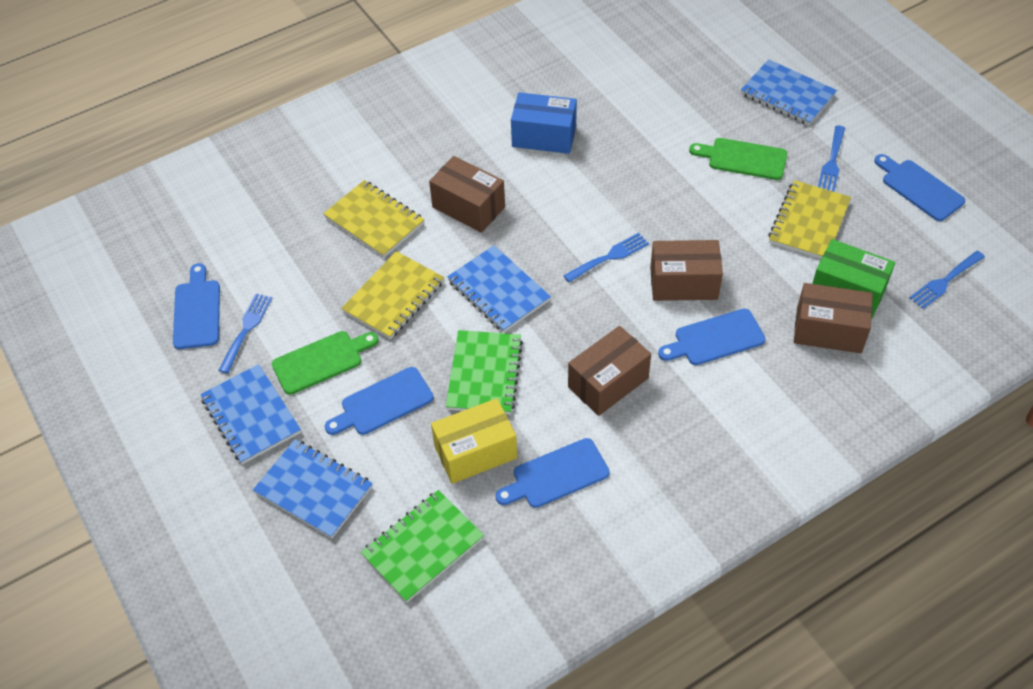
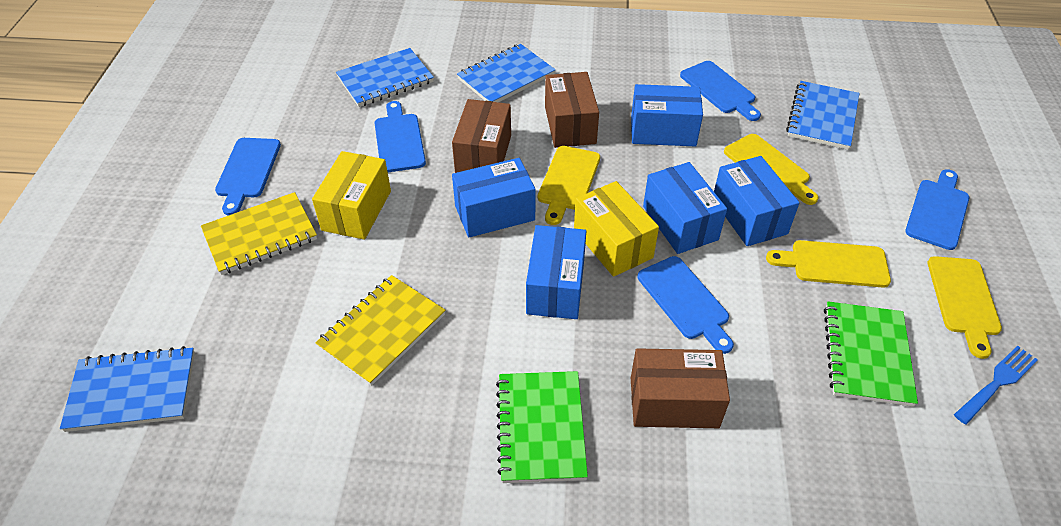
blue box: [511,92,577,154] = 1 -> [452,158,536,237] [526,225,586,319] [631,84,703,147] [643,162,727,254] [714,156,799,246] = 5
blue fork: [218,294,272,373] [563,233,649,283] [818,125,845,192] [909,251,985,309] = 4 -> [954,345,1038,425] = 1
brown box: [429,156,505,233] [568,326,651,416] [650,240,723,301] [794,283,873,354] = 4 -> [452,99,511,173] [545,72,599,148] [631,348,730,428] = 3
green box: [812,239,895,319] = 1 -> none = 0
green cutting board: [272,331,379,395] [689,138,787,180] = 2 -> none = 0
yellow box: [431,398,517,484] = 1 -> [312,151,391,240] [574,181,659,277] = 2
yellow cutting board: none = 0 -> [538,146,600,225] [724,134,819,205] [766,240,891,288] [928,256,1002,359] = 4
yellow notebook: [323,180,424,258] [341,251,444,339] [768,180,851,259] = 3 -> [201,192,317,275] [315,275,445,386] = 2

